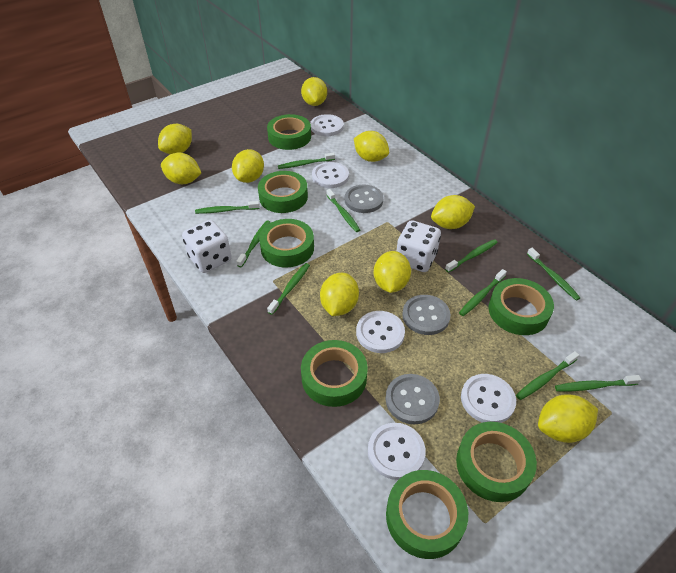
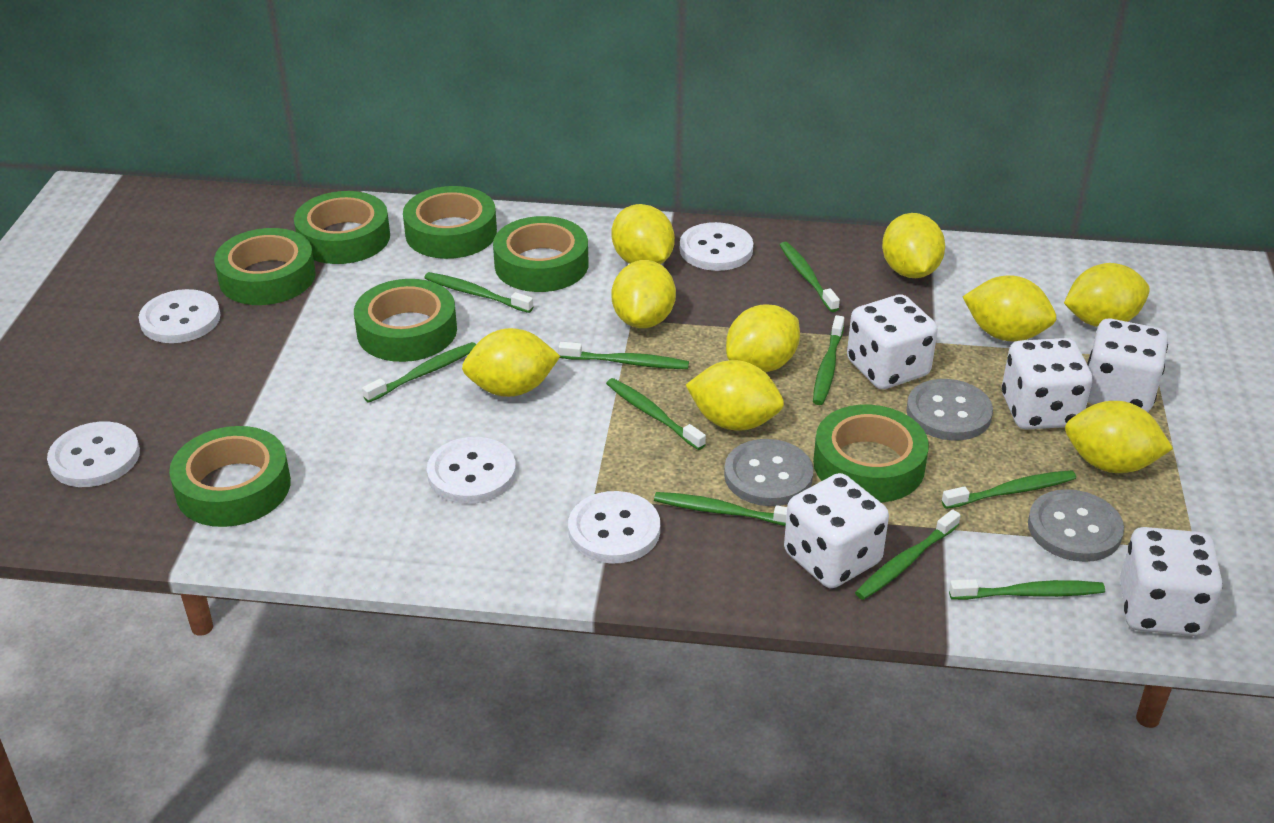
white dice: [182,220,232,273] [397,220,441,272] = 2 -> [784,473,889,588] [847,294,938,389] [1002,338,1093,430] [1087,319,1168,412] [1120,527,1223,636] = 5

